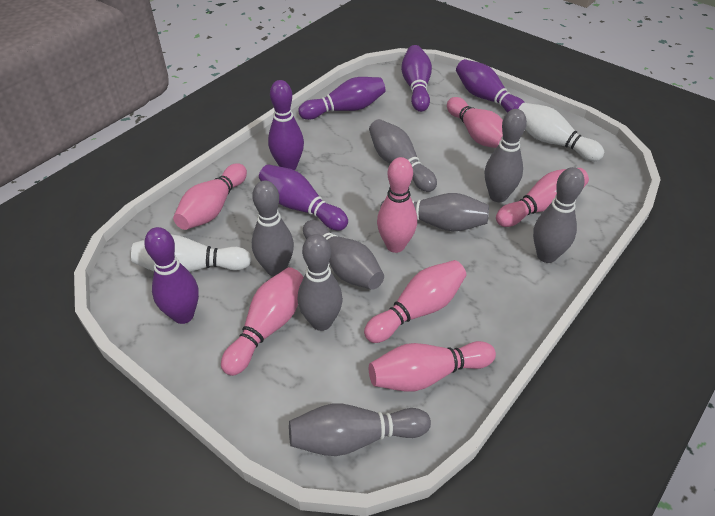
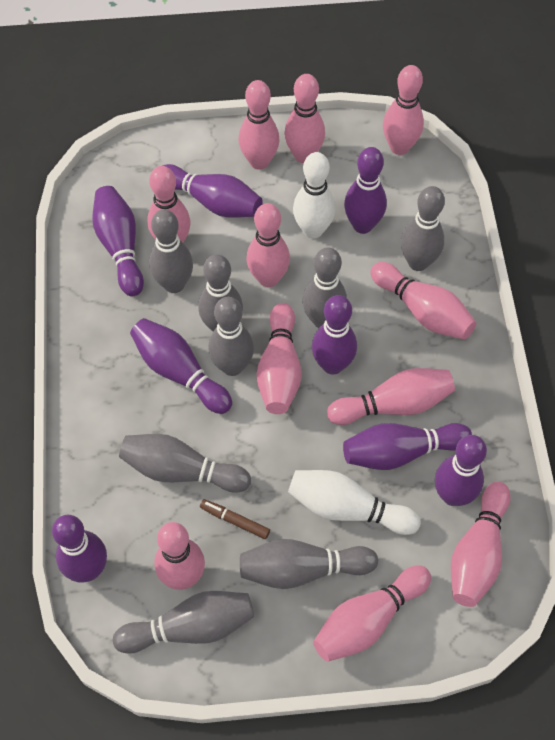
brown marker: none = 0 -> [200,499,270,539] = 1
pink bowling pin: [173,163,247,230] [221,267,304,376] [364,260,466,343] [369,341,496,392] [377,157,417,253] [447,97,503,148] [496,168,589,227] = 7 -> [147,166,190,243] [154,522,205,590] [238,80,280,170] [247,203,290,287] [256,303,302,414] [284,74,325,163] [313,566,431,662] [327,368,455,425] [371,262,476,340] [383,65,424,155] [451,482,511,607] = 11
purple bowling pin: [144,227,199,324] [259,164,348,231] [268,80,304,170] [298,77,386,120] [401,45,432,112] [456,59,525,113] = 6 -> [52,515,107,583] [92,186,144,296] [130,318,232,414] [162,164,263,218] [312,295,357,375] [343,423,472,470] [344,147,387,234] [435,435,487,506] = 8

